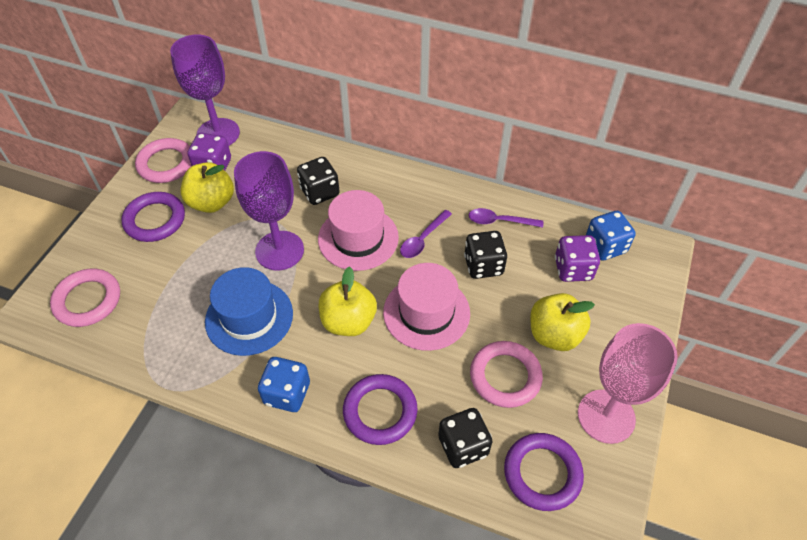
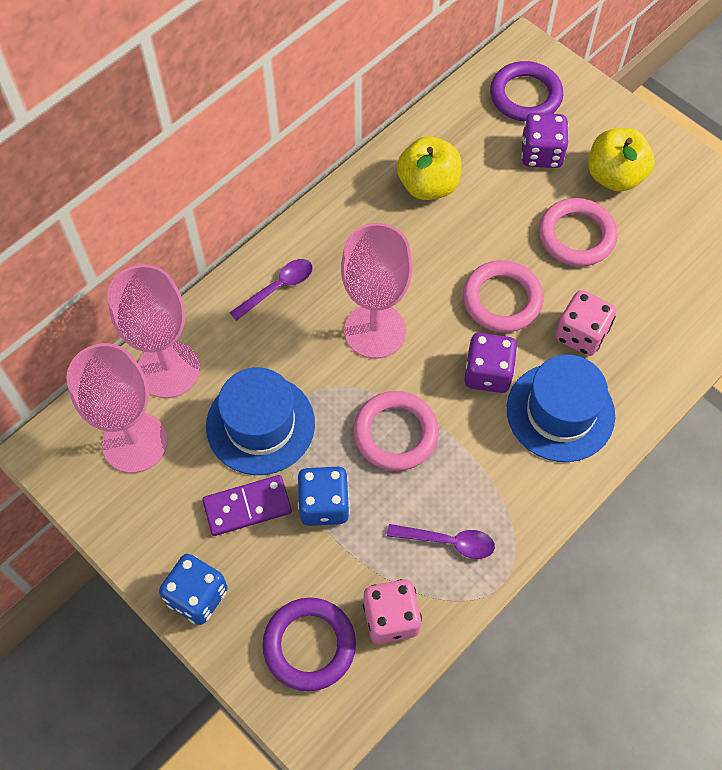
black dice: [297,157,340,205] [438,408,493,468] [464,231,507,279] = 3 -> none = 0
blue hat: [205,267,293,356] = 1 -> [206,367,315,475] [507,355,615,462] = 2
pink dice: none = 0 -> [363,579,422,644] [555,290,616,356] = 2
pink goblet: [578,323,678,444] = 1 -> [66,343,168,473] [107,264,200,398] [341,223,413,359] = 3
pink hat: [318,190,399,271] [383,263,470,351] = 2 -> none = 0
purple domino: none = 0 -> [202,475,292,536] = 1
purple goblet: [170,35,240,146] [234,151,304,270] = 2 -> none = 0
purple ring: [122,192,185,242] [343,374,418,445] [504,433,584,511] = 3 -> [262,598,356,691] [490,61,563,122] = 2
yellow apple: [181,162,234,213] [319,266,377,336] [530,293,595,351] = 3 -> [397,136,461,200] [588,128,654,192] = 2

